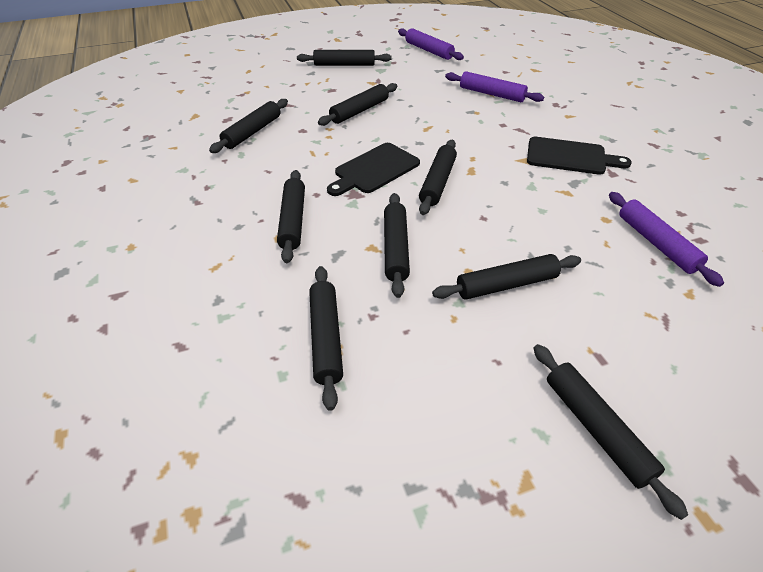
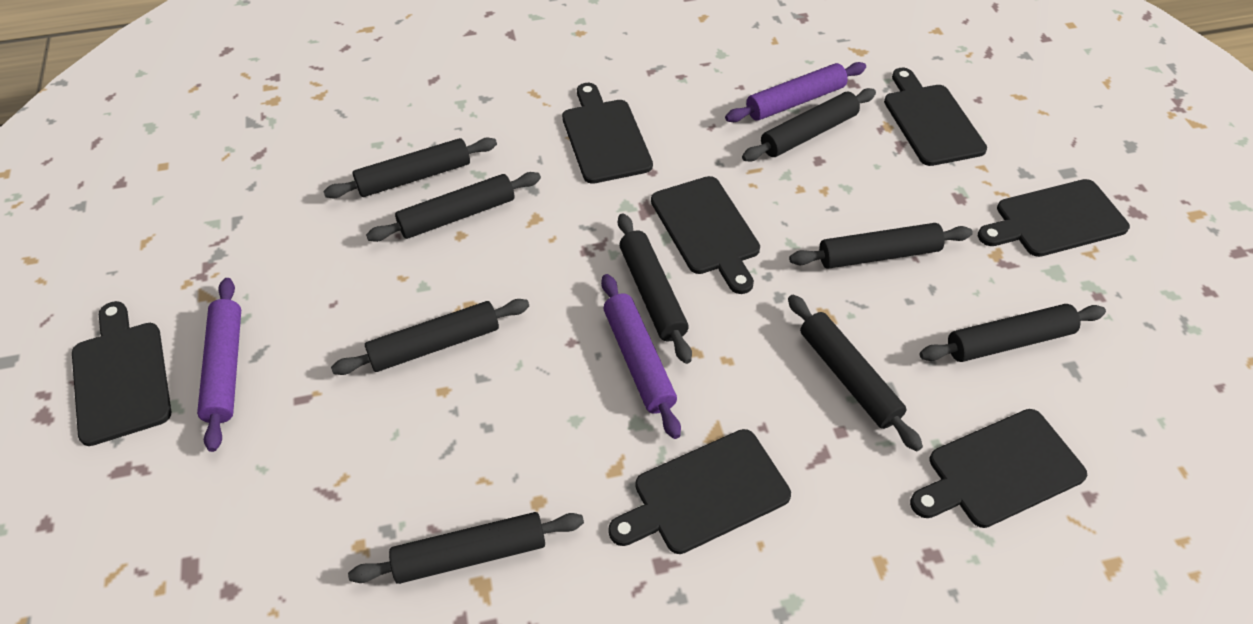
black cutting board: [327,143,420,196] [527,137,632,175] = 2 -> [72,301,171,446] [562,83,653,184] [608,429,791,554] [651,176,760,294] [884,68,987,166] [910,409,1087,528] [978,179,1130,257] = 7

